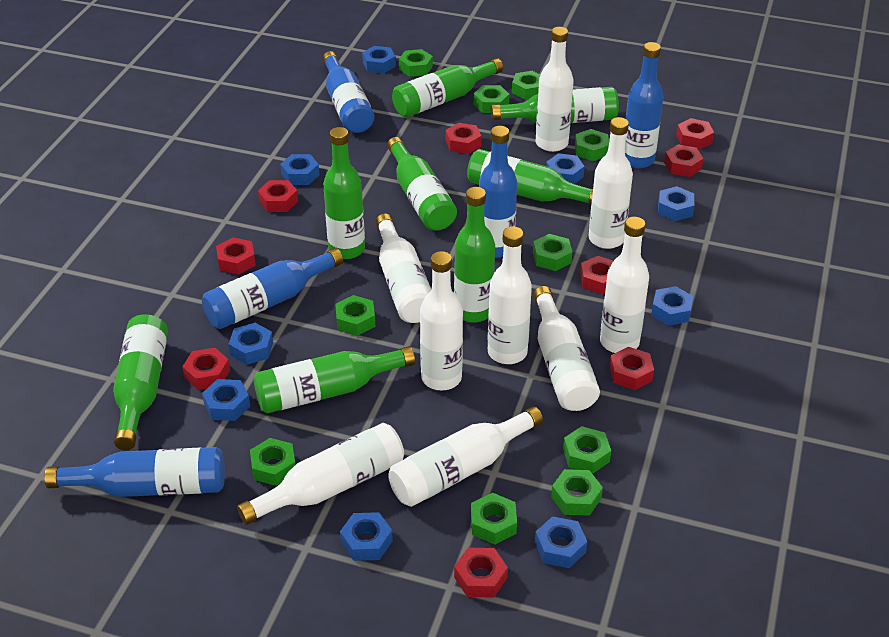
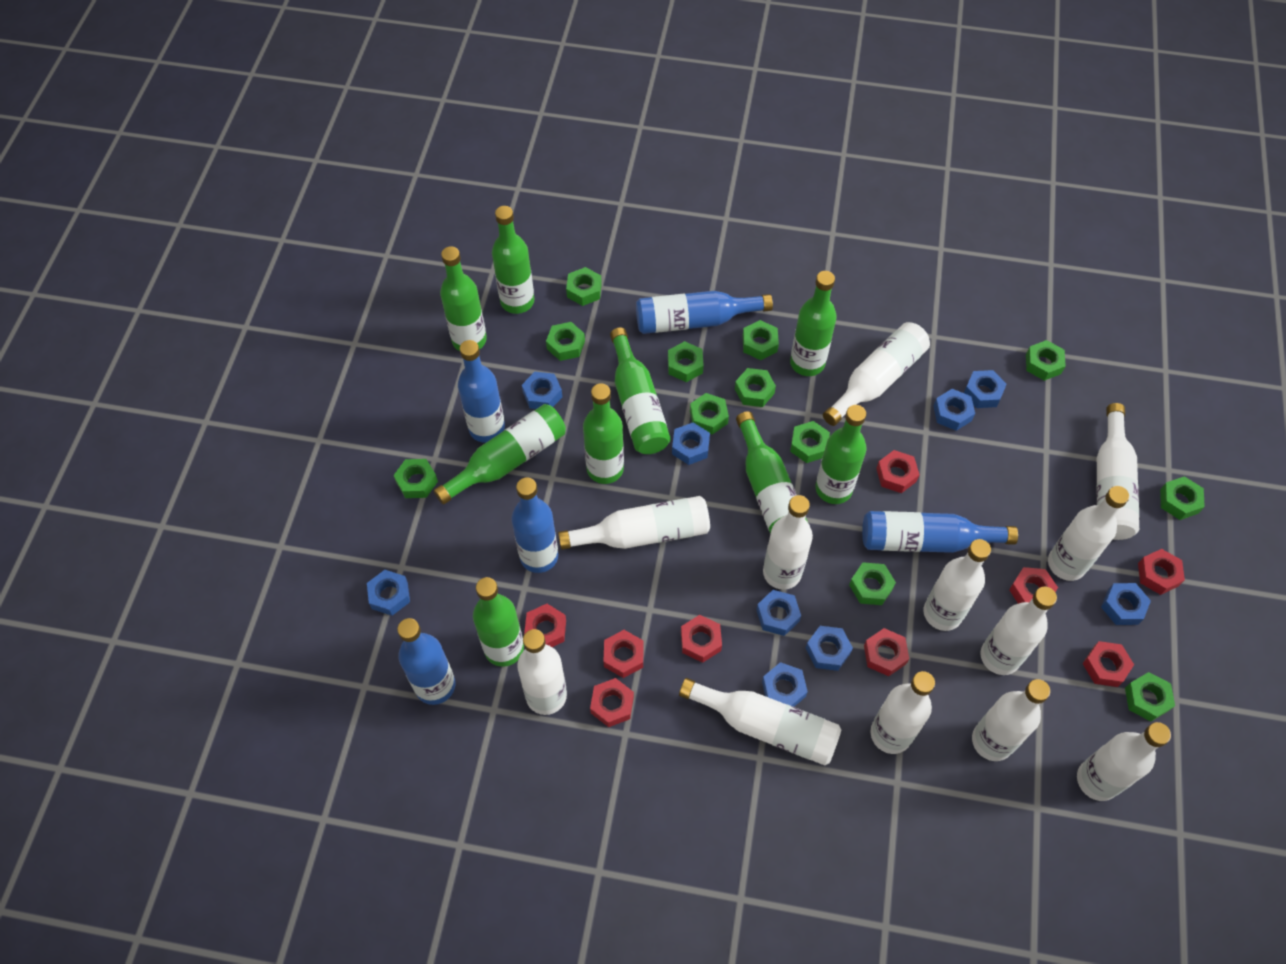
green bottle: [113,314,168,450] [254,346,415,413] [323,127,365,259] [387,137,457,231] [392,58,503,117] [454,187,495,322] [467,149,593,205] [491,87,619,123] = 8 -> [433,404,566,505] [440,246,487,351] [473,577,524,667] [492,206,534,314] [583,383,624,484] [610,327,671,454] [736,411,808,534] [790,271,837,376] [815,405,866,504] = 9
green nut: [250,438,295,486] [335,295,375,336] [399,49,433,77] [471,493,517,545] [474,85,509,113] [512,71,540,100] [533,234,572,271] [551,469,603,516] [563,426,611,474] [575,129,609,161] = 10 -> [394,459,438,498] [546,322,585,361] [566,267,602,306] [668,341,704,382] [690,393,729,435] [735,368,776,407] [742,320,779,360] [790,421,830,463] [849,562,896,605] [1026,340,1066,381] [1125,672,1175,722] [1160,476,1205,520] = 12
white bottle: [237,423,404,525] [376,213,431,323] [388,406,543,507] [420,251,463,390] [488,226,532,364] [533,286,600,411] [535,27,574,152] [589,117,633,249] [600,217,649,353] = 9 -> [517,629,567,715] [558,496,710,550] [679,678,841,765] [763,495,813,590] [823,322,930,426] [870,671,935,754] [924,539,991,631] [972,679,1050,761] [981,587,1057,675] [1048,486,1129,581] [1077,722,1171,801] [1097,403,1139,540] = 12

